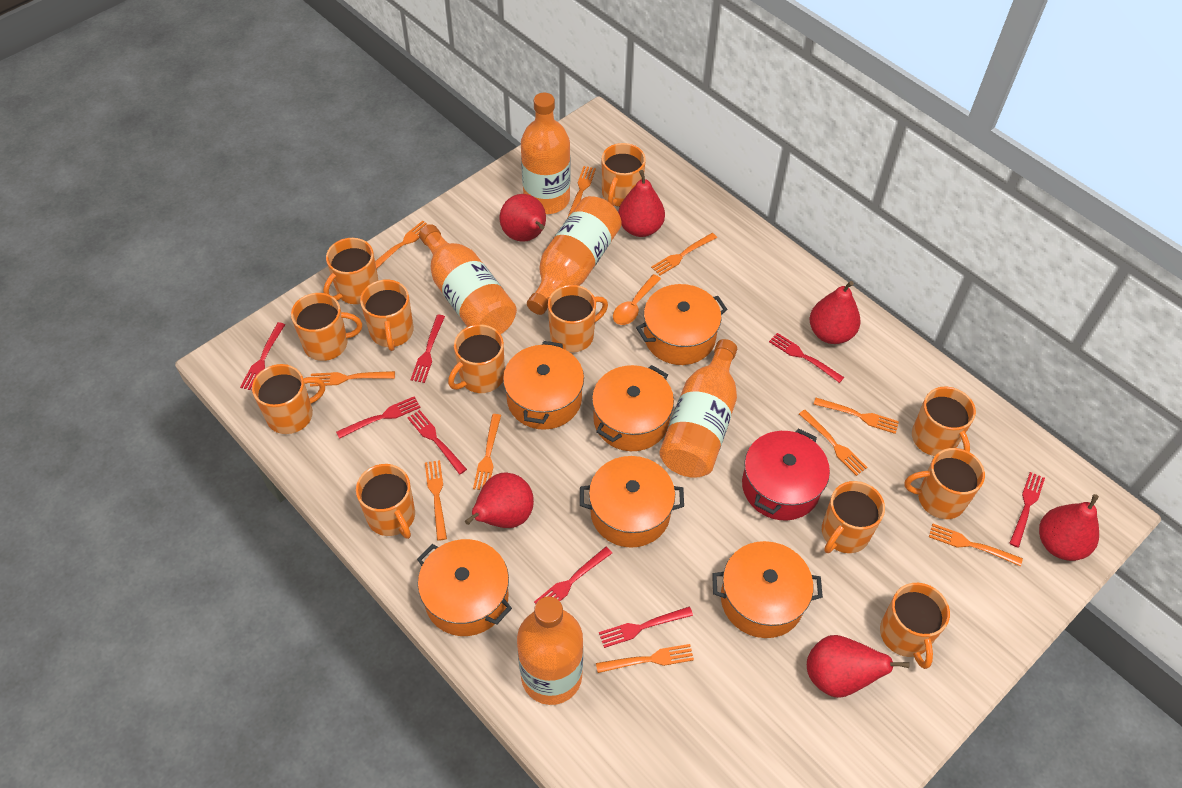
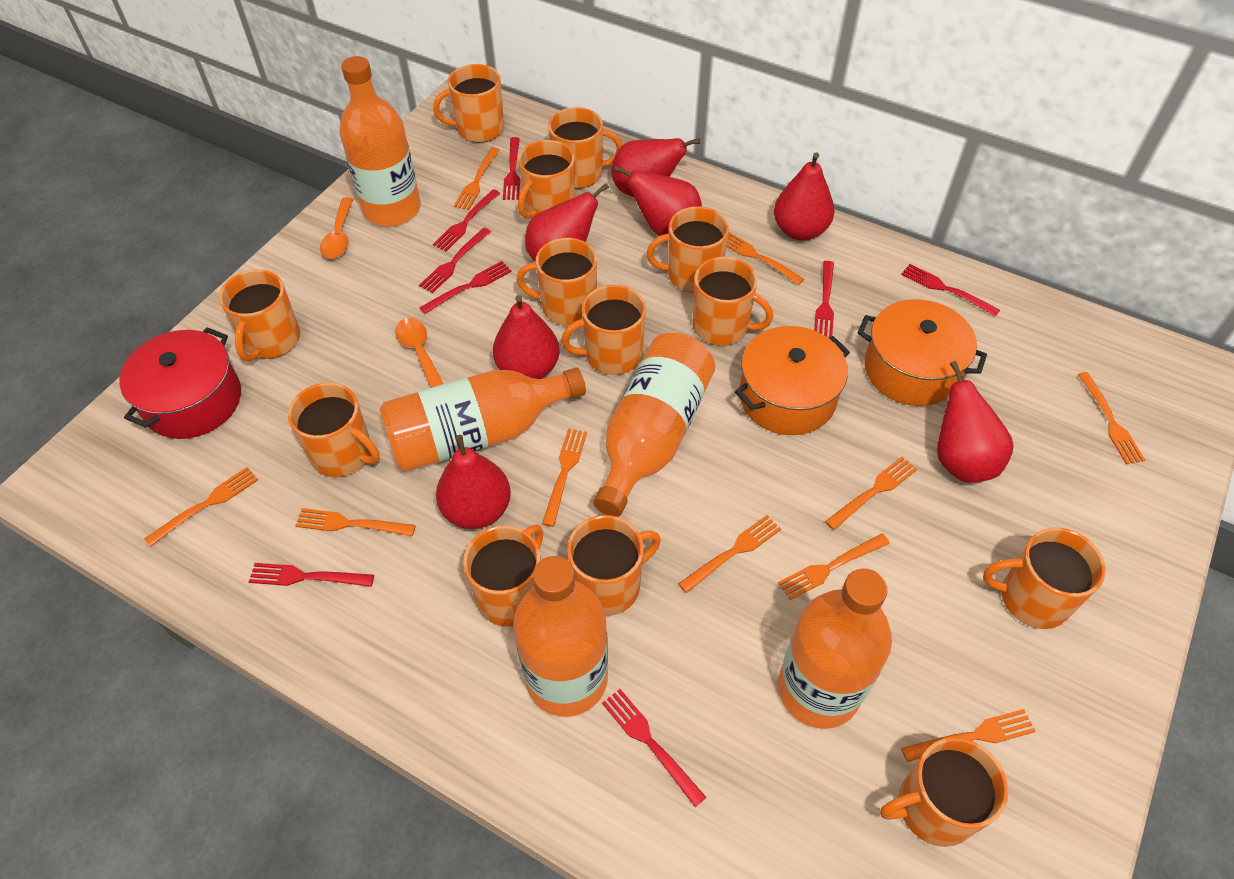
orange mug: [252,364,325,434] [291,293,362,361] [323,238,379,304] [356,464,415,539] [360,279,414,351] [448,324,505,393] [548,285,608,353] [602,143,646,207] [822,481,885,553] [880,583,950,669] [904,448,985,519] [912,387,976,456] = 12 -> [219,269,300,362] [288,382,380,477] [433,64,504,143] [463,525,543,626] [517,238,597,326] [518,140,575,218] [548,107,622,189] [561,285,646,375] [567,515,661,616] [647,206,729,293] [692,257,773,346] [880,737,1008,847] [983,527,1106,629] = 13
orange pot: [417,539,512,636] [503,341,584,430] [580,456,684,548] [592,365,674,451] [636,284,728,365] [712,541,823,638] = 6 -> [735,326,850,435] [858,299,987,406] = 2
orange spoon: [613,274,661,325] = 1 -> [320,197,353,259] [395,318,443,388] = 2
red pear: [465,472,534,528] [500,194,546,242] [618,170,665,237] [807,635,910,698] [809,281,861,344] [1039,494,1099,561] = 6 -> [436,435,511,529] [493,295,559,379] [525,183,609,262] [612,138,700,197] [614,165,702,236] [774,152,834,240] [937,361,1014,483] = 7

